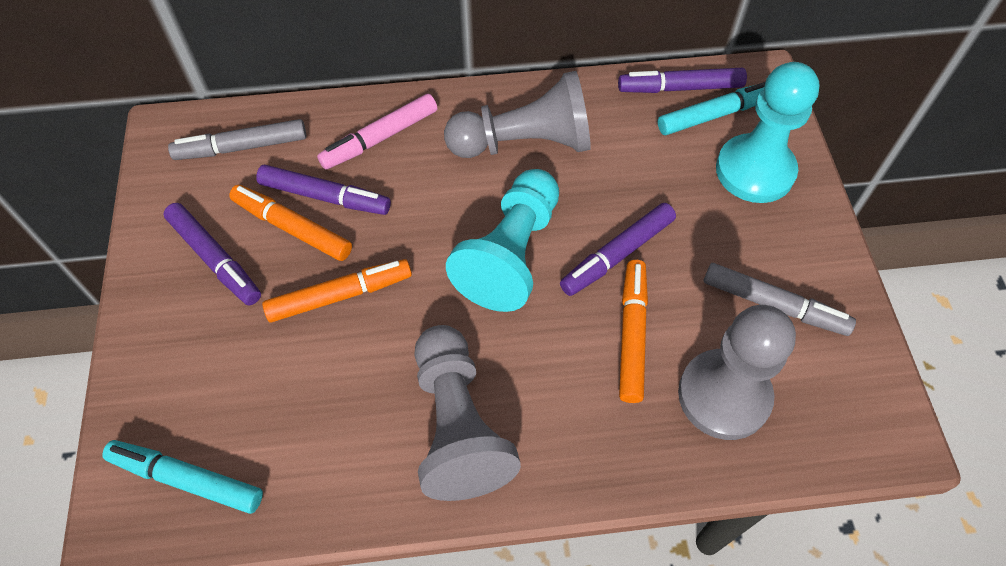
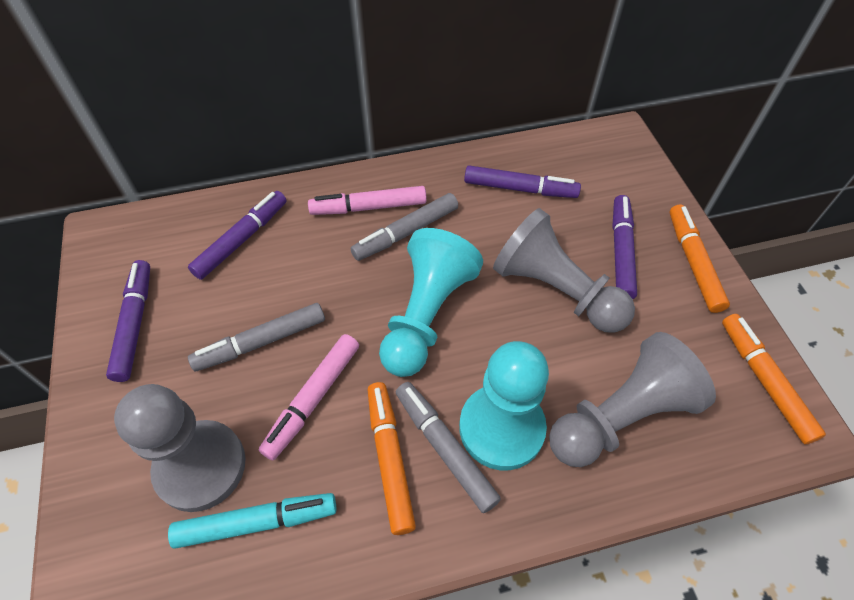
grey marker: [168,119,306,160] [704,263,856,336] = 2 -> [188,303,325,372] [351,193,458,261] [396,382,501,513] = 3
pink marker: [317,94,437,170] = 1 -> [259,334,359,460] [308,186,427,215] = 2
turquoise marker: [102,440,263,514] [658,82,765,135] = 2 -> [168,493,337,549] = 1

